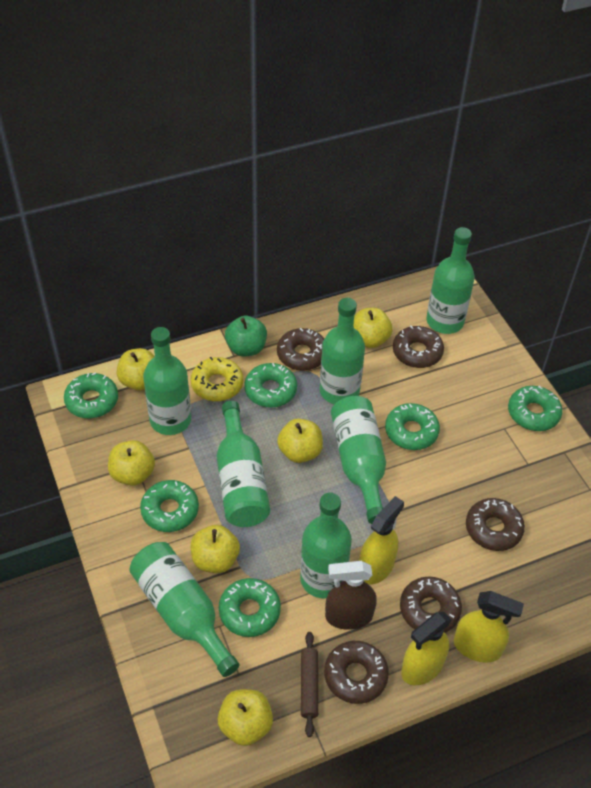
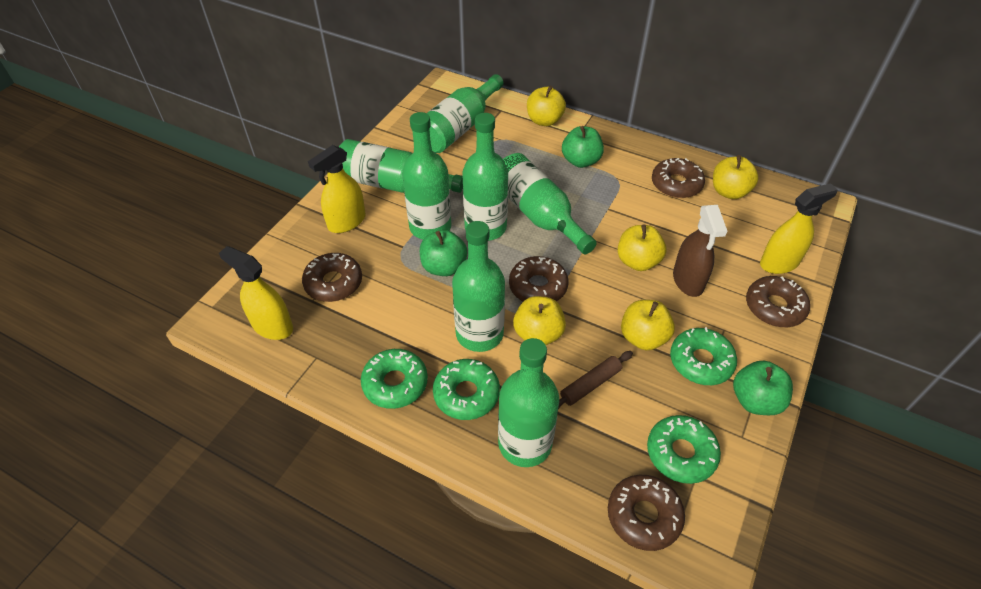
green apple: [225,316,267,356] = 1 -> [420,230,468,276] [562,126,604,168] [733,361,793,415] = 3
green donut: [64,373,118,418] [140,480,199,532] [219,578,281,637] [244,363,297,408] [385,403,440,450] [508,386,562,431] = 6 -> [361,349,428,409] [433,359,500,420] [647,415,721,484] [670,327,737,385] = 4
yellow apple: [108,440,155,486] [116,348,155,390] [191,525,240,573] [218,689,273,746] [277,419,323,463] [354,308,393,348] = 6 -> [513,296,566,345] [527,86,566,126] [618,225,666,271] [621,300,675,350] [713,155,758,199] = 5
yellow donut: [191,357,243,401] = 1 -> none = 0

